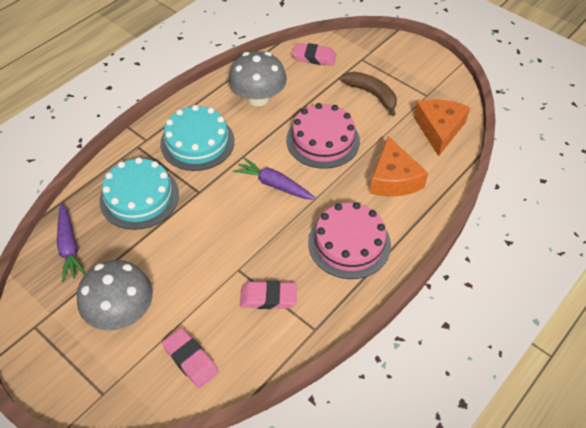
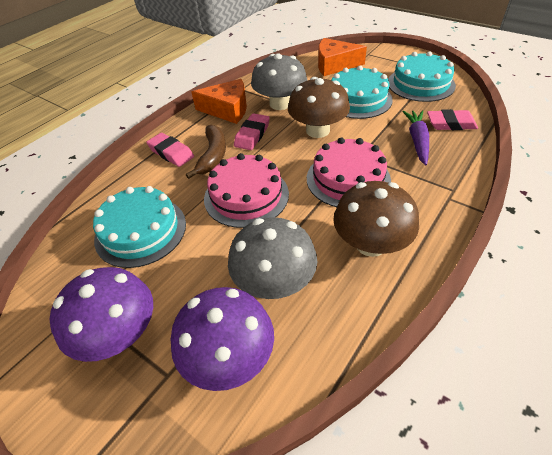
brown mushroom: none = 0 -> [288,77,350,138] [333,181,419,257] = 2
purple carrot: [57,203,86,282] [233,157,316,200] = 2 -> [402,110,429,165] = 1
purple mushroom: none = 0 -> [49,267,153,362] [171,287,274,391] = 2
turquoise cake: [99,157,179,230] [160,105,235,171] = 2 -> [93,186,186,268] [332,66,393,119] [388,51,456,102] = 3

